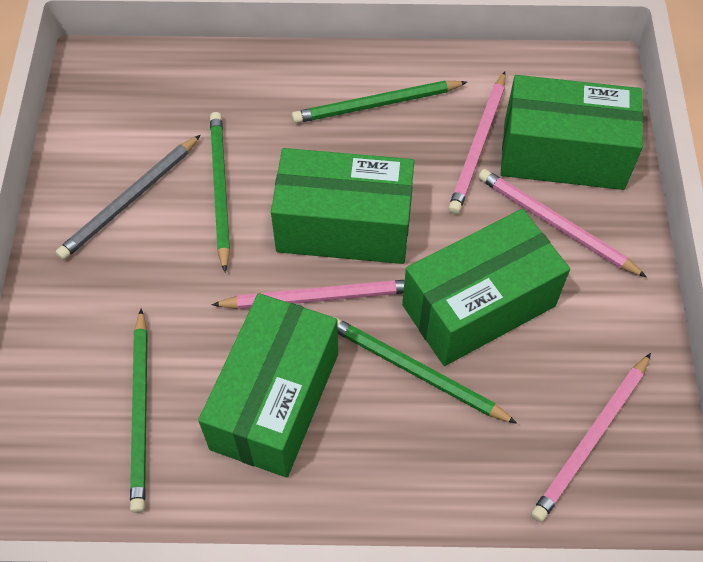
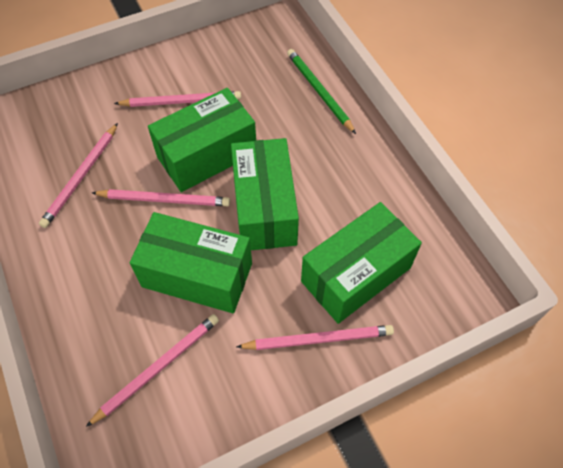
green pencil: [130,309,148,513] [210,112,230,272] [292,81,467,123] [334,317,517,424] = 4 -> [287,49,356,134] = 1
grey pencil: [56,135,200,260] = 1 -> none = 0
pink pencil: [211,280,405,309] [448,71,506,214] [478,169,647,277] [531,353,651,522] = 4 -> [39,123,118,228] [86,314,219,427] [92,189,230,206] [114,91,241,107] [237,325,394,350] = 5

